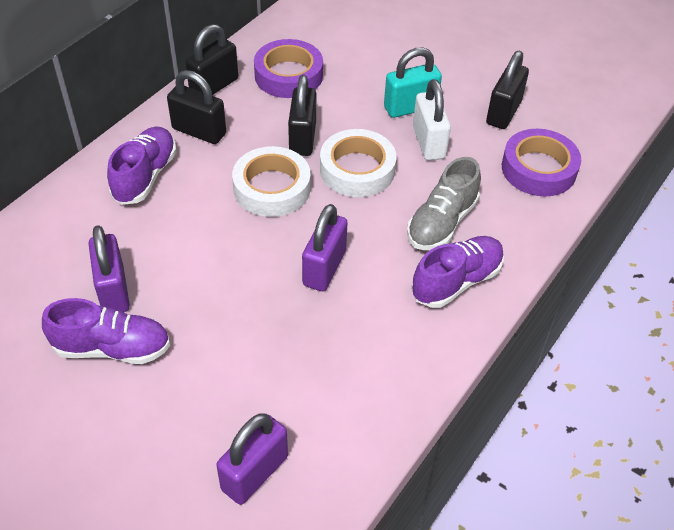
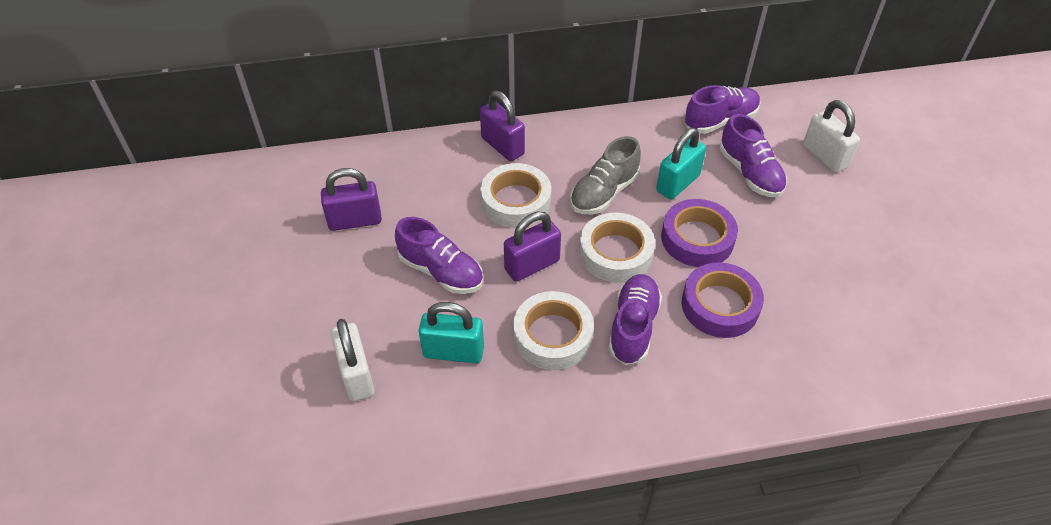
black padlock: [167,70,226,144] [185,24,238,95] [288,75,316,156] [486,51,529,129] = 4 -> none = 0
purple shoe: [42,298,170,364] [107,127,177,205] [411,236,504,308] = 3 -> [395,217,483,294] [608,274,662,365] [685,85,761,134] [719,114,787,197] = 4
turquoise padlock: [384,48,442,118] = 1 -> [419,302,484,364] [656,128,706,199] = 2
white padlock: [413,79,451,161] = 1 -> [331,319,375,401] [803,100,860,173] = 2
white tape: [232,146,311,217] [320,129,396,197] = 2 -> [481,163,551,228] [513,291,594,370] [579,212,655,282] = 3

